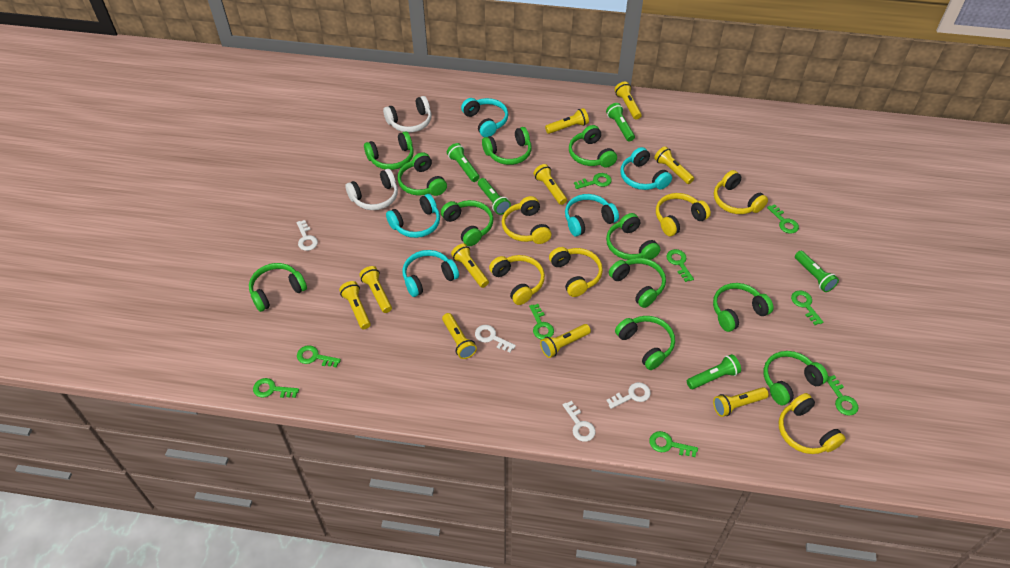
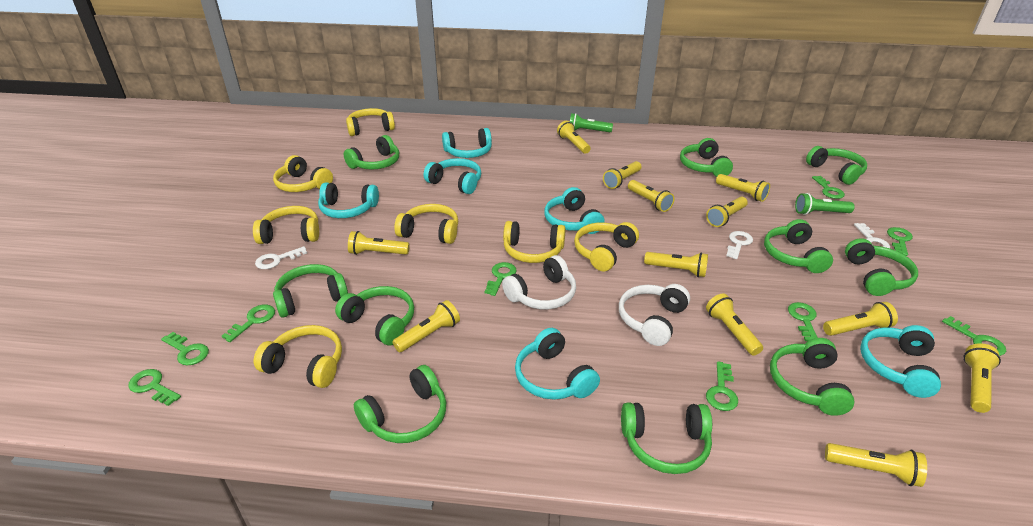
green flashlight: [447,143,480,182] [478,178,511,215] [606,103,635,142] [687,354,741,389] [795,251,839,292] = 5 -> [570,113,613,132] [795,193,855,215] = 2
green headphones: [249,263,307,312] [364,131,414,170] [398,152,447,196] [441,200,494,246] [482,127,532,165] [569,125,617,168] [606,213,660,260] [609,258,666,308] [615,316,675,370] [713,283,774,332] [763,351,828,405] = 11 -> [273,264,348,318] [335,286,414,345] [344,135,399,170] [354,365,446,443] [621,402,712,474] [680,138,733,177] [764,219,833,273] [770,338,855,416] [806,146,867,185] [845,238,918,296] = 10
turquoise headphones: [386,194,440,238] [402,250,459,297] [461,98,508,137] [565,194,619,237] [620,147,672,190] = 5 -> [318,182,379,218] [424,158,481,194] [442,128,492,158] [515,328,600,400] [544,187,605,234] [860,325,941,398] = 6
white key: [297,220,318,251] [475,325,516,352] [563,401,596,442] [606,382,651,409] = 4 -> [255,246,307,269] [726,231,753,259] [854,223,890,248] = 3
yellow flashlight: [339,281,371,329] [359,266,392,313] [442,313,477,359] [451,243,489,288] [533,164,567,205] [540,324,591,358] [545,108,589,134] [615,82,642,120] [654,146,694,184] [713,387,769,417] = 10 -> [348,231,410,255] [393,300,460,352] [557,121,591,154] [603,161,642,189] [628,180,674,212] [644,252,708,277] [706,197,748,227] [706,294,763,356] [716,174,770,202] [823,302,898,336] [825,443,927,487] [963,343,1001,413] = 12
yellow headphones: [489,255,545,305] [502,196,551,244] [549,247,603,297] [656,193,711,236] [714,170,768,214] [779,393,846,454] = 6 -> [253,206,319,244] [254,325,342,388] [273,155,333,192] [346,108,395,136] [395,204,458,244] [503,221,566,263] [574,222,639,271] = 7

